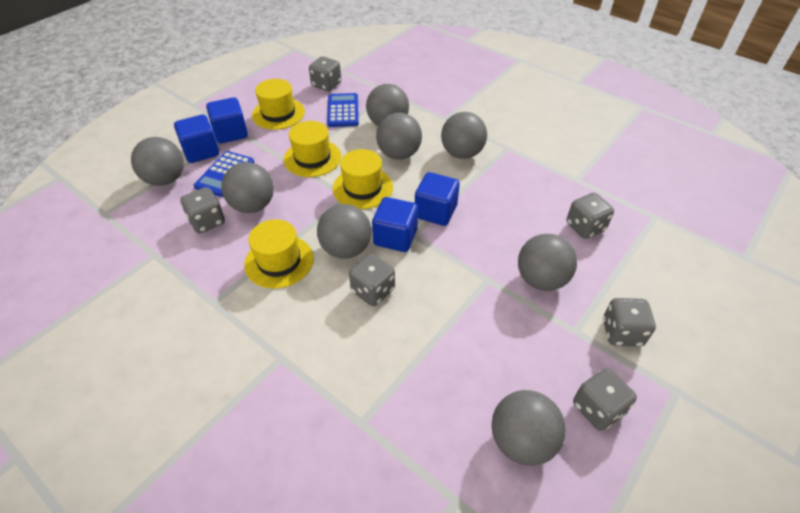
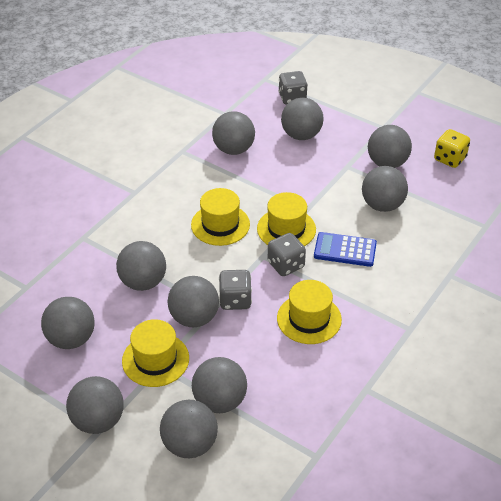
blue calculator: [194,151,254,197] [327,93,359,127] = 2 -> [314,232,377,267] = 1
blue cube: [174,115,219,163] [206,97,248,144] [372,197,418,252] [415,172,460,226] = 4 -> none = 0
grey ball: [131,137,184,186] [221,162,274,213] [317,204,372,259] [366,84,409,126] [376,113,422,160] [441,112,487,159] [492,390,566,466] [518,234,577,291] = 8 -> [41,297,95,349] [66,376,124,434] [116,241,166,291] [160,400,218,458] [167,276,219,327] [192,357,247,413] [212,111,255,155] [281,98,324,140] [362,166,408,212] [368,125,412,168] = 10
grey dice: [180,187,225,233] [309,56,341,91] [349,254,395,306] [566,193,614,239] [573,368,637,431] [603,298,656,347] = 6 -> [219,270,252,310] [268,233,306,276] [278,71,308,105] = 3
yellow dice: none = 0 -> [434,129,470,168] = 1

